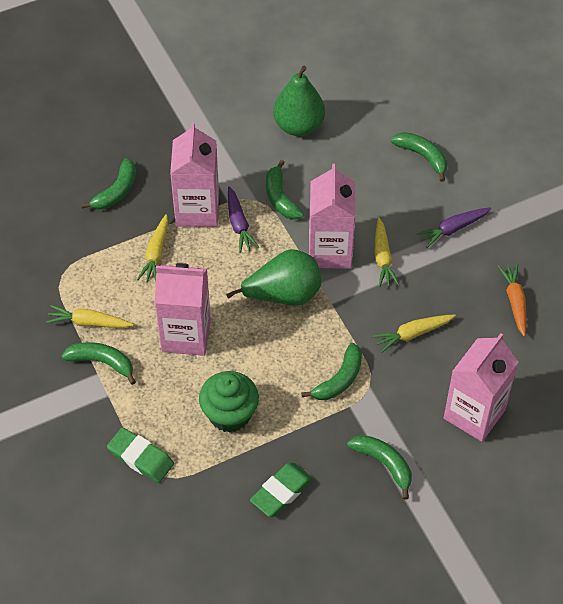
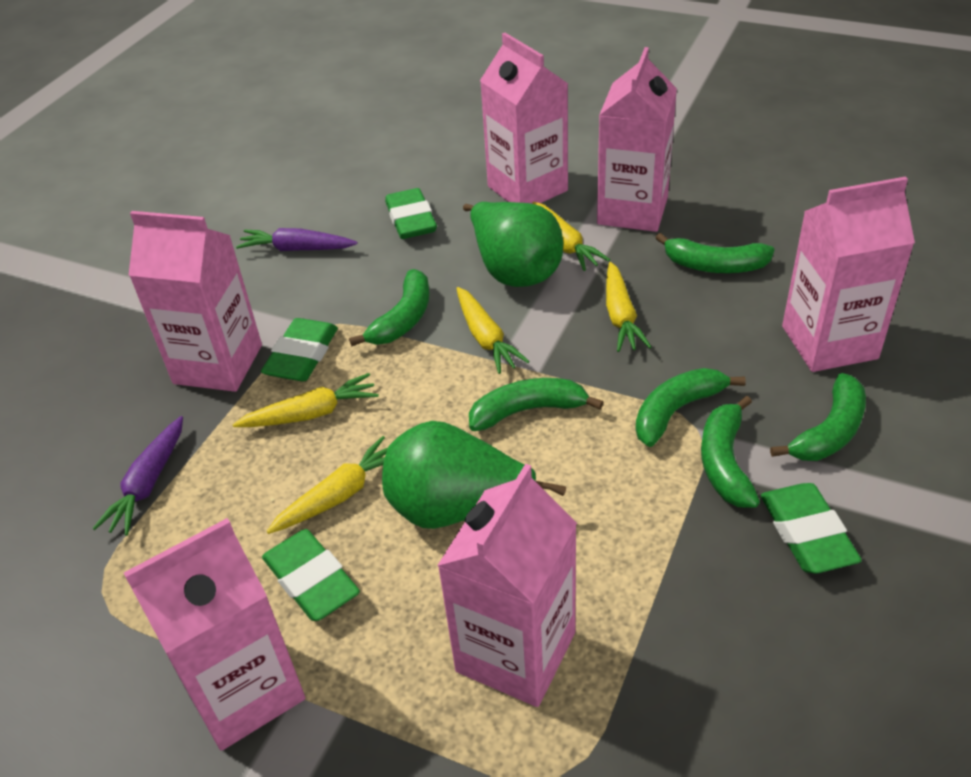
green cupcake: [199,371,259,433] = 1 -> none = 0
green eraser: [107,427,174,483] [250,462,313,517] = 2 -> [261,318,338,381] [262,529,360,621] [385,188,437,239] [761,483,862,574] = 4
orange carrot: [498,264,526,336] = 1 -> none = 0
pink carton: [155,263,211,356] [170,122,219,227] [309,164,355,269] [444,333,519,442] = 4 -> [124,518,305,751] [129,211,262,392] [437,464,577,707] [480,33,568,204] [597,47,677,232] [782,176,915,372] = 6
yellow carrot: [46,305,134,328] [137,214,169,282] [373,314,456,353] [374,218,399,287] = 4 -> [232,373,379,427] [267,436,388,534] [456,287,530,374] [532,202,610,271] [606,262,651,352] = 5

